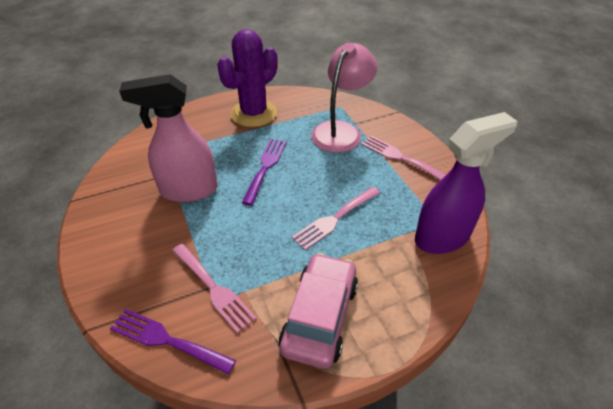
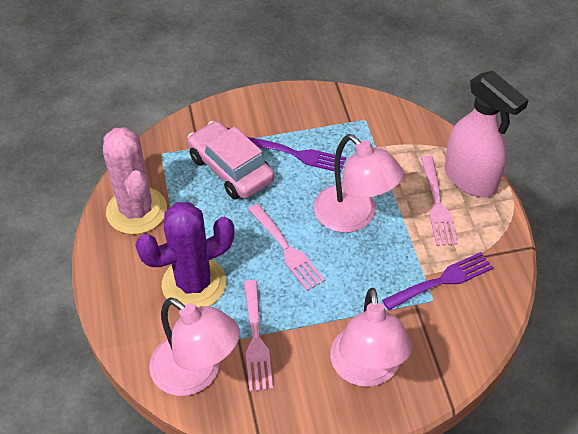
pink cactus: none = 0 -> [103,127,167,234] = 1
pink lamp: [311,42,377,153] = 1 -> [149,297,240,396] [314,134,404,233] [330,288,412,387] = 3
purple spray bottle: [415,112,517,254] = 1 -> none = 0

